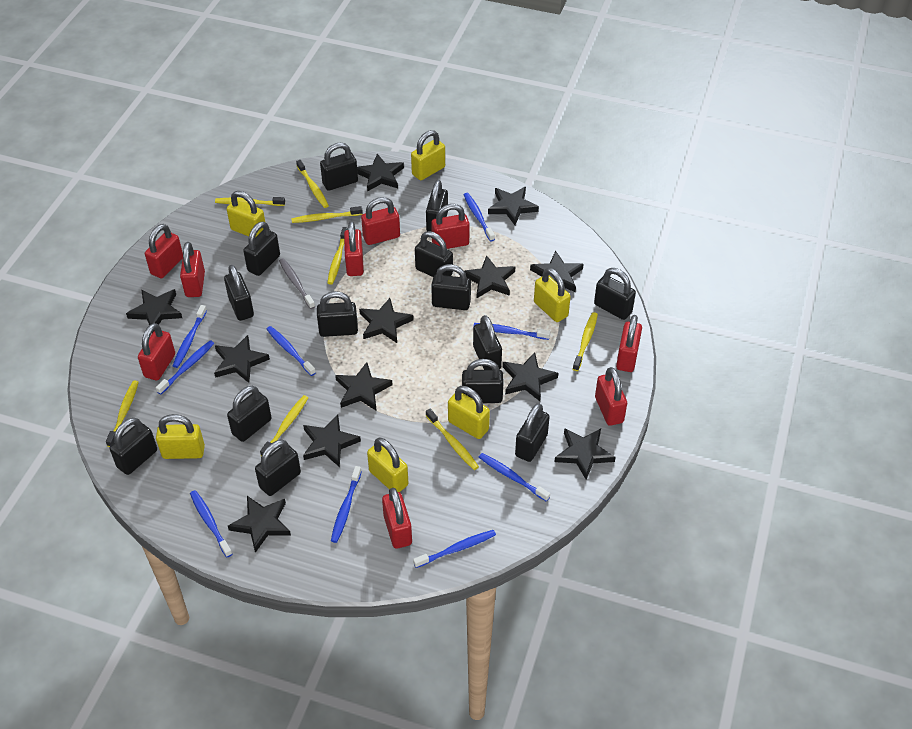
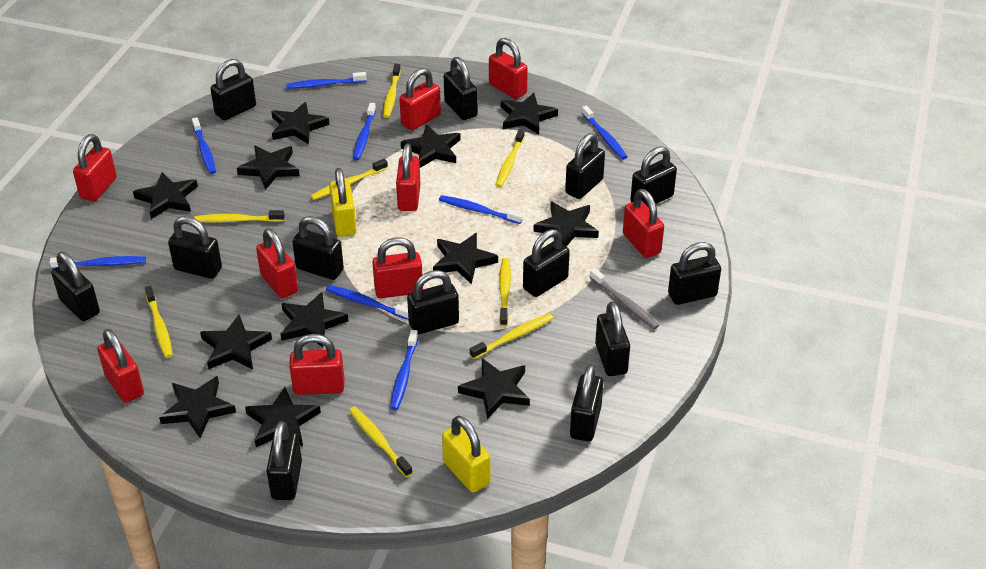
black padlock: [110,418,157,475] [224,265,254,321] [227,386,272,442] [243,221,280,276] [255,440,301,496] [317,291,358,337] [320,142,358,191] [415,231,453,277] [426,180,448,232] [431,264,471,310] [462,359,504,403] [473,315,502,370] [515,403,550,462] [594,268,636,320] = 14 -> [52,252,100,321] [168,216,222,279] [210,59,256,121] [266,421,302,500] [292,216,344,280] [407,270,459,335] [444,57,478,120] [523,229,570,297] [565,133,605,199] [570,364,603,442] [595,302,630,376] [630,146,677,206] [668,242,721,305] = 13
blue toothbrush: [156,340,214,395] [173,305,207,368] [190,490,232,557] [267,326,316,376] [331,466,362,543] [413,530,496,568] [464,193,495,242] [473,323,550,340] [479,453,550,502] = 9 -> [50,256,146,269] [192,117,216,174] [286,72,367,89] [326,285,409,320] [353,103,376,160] [390,330,418,410] [439,195,523,224] [582,106,628,159] = 8
yellow padlock: [156,414,205,459] [227,191,265,236] [367,438,408,492] [411,130,445,180] [448,386,490,439] [534,268,571,322] = 6 -> [329,168,357,237] [442,416,490,493] = 2

